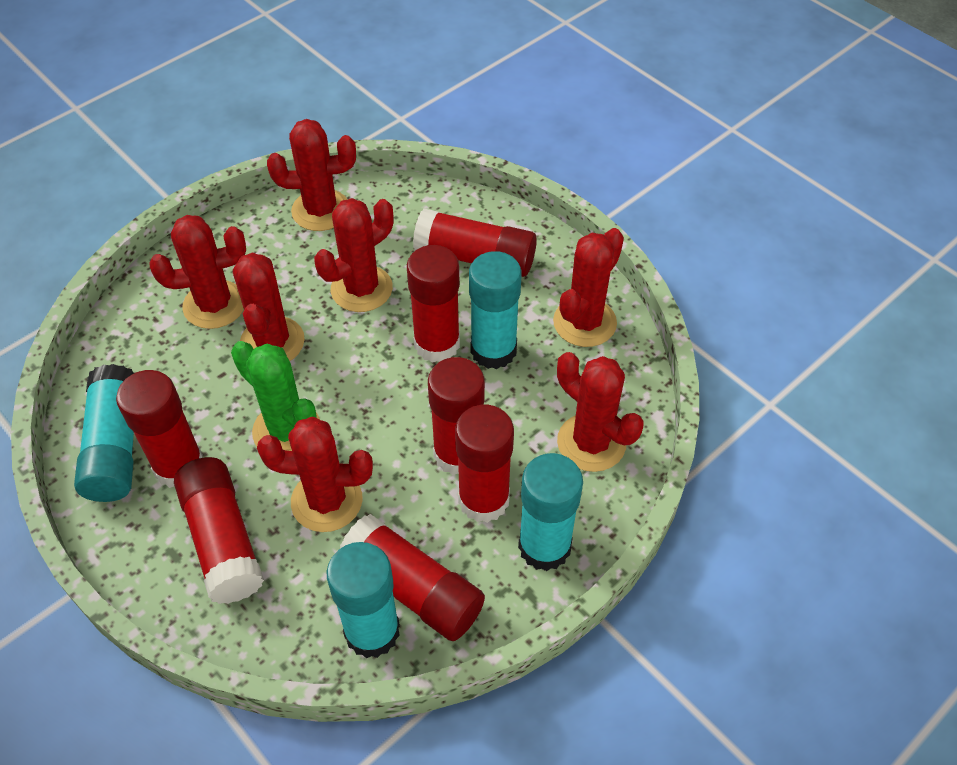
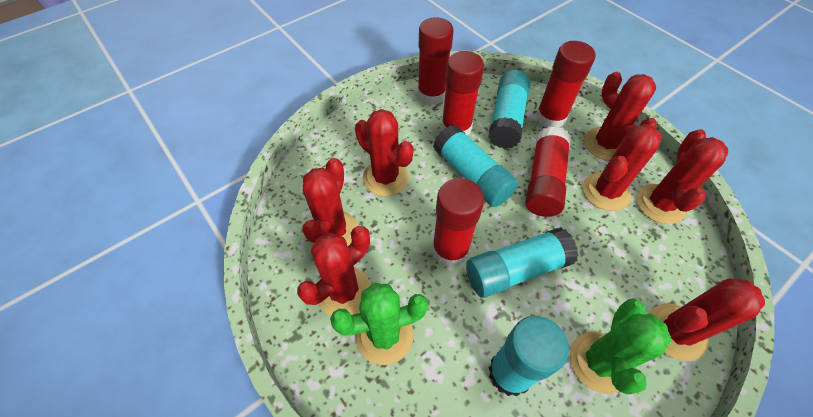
green cactus: [231,341,320,451] = 1 -> [330,283,428,365] [570,298,672,395] = 2
red glue stick: [116,370,203,488] [174,457,264,604] [340,514,485,641] [407,245,460,363] [413,208,537,277] [428,357,485,475] [455,405,514,523] = 7 -> [418,17,454,105] [432,178,484,267] [441,51,484,135] [526,126,571,217] [536,41,596,128] = 5

